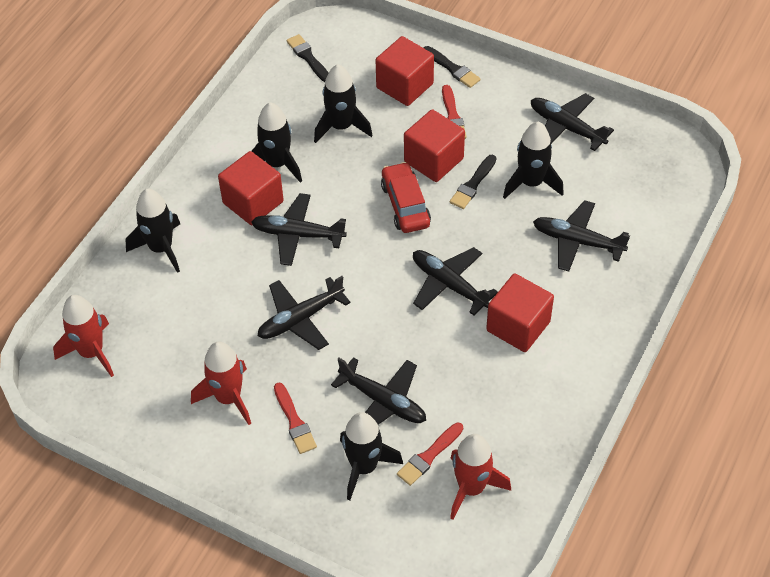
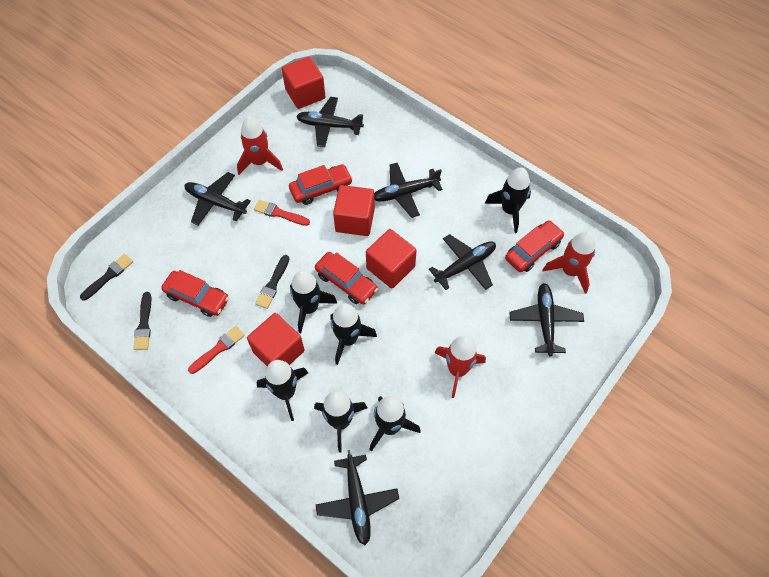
black rocket: [126,189,180,273] [252,102,302,182] [314,64,372,143] [340,412,403,500] [503,122,564,199] = 5 -> [257,360,308,421] [290,270,337,333] [314,391,367,452] [330,303,377,365] [370,396,421,452] [485,167,531,233] = 6
red brush: [274,382,317,454] [397,423,463,486] [442,85,467,139] = 3 -> [188,326,245,374] [254,200,310,226] = 2
red car: [381,162,431,233] = 1 -> [161,270,229,317] [289,164,353,205] [315,252,378,304] [505,220,565,272] = 4

